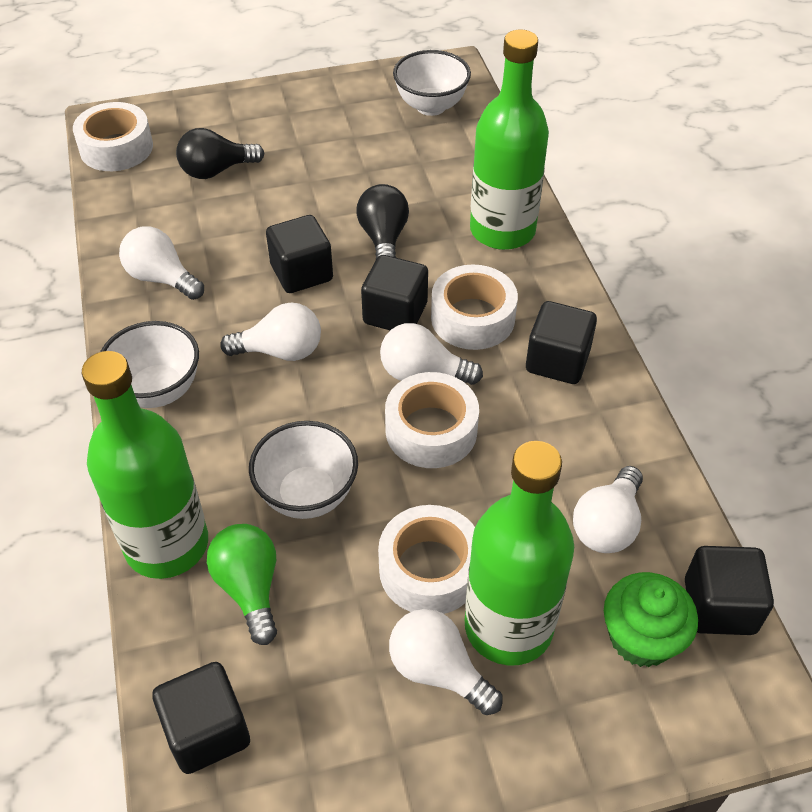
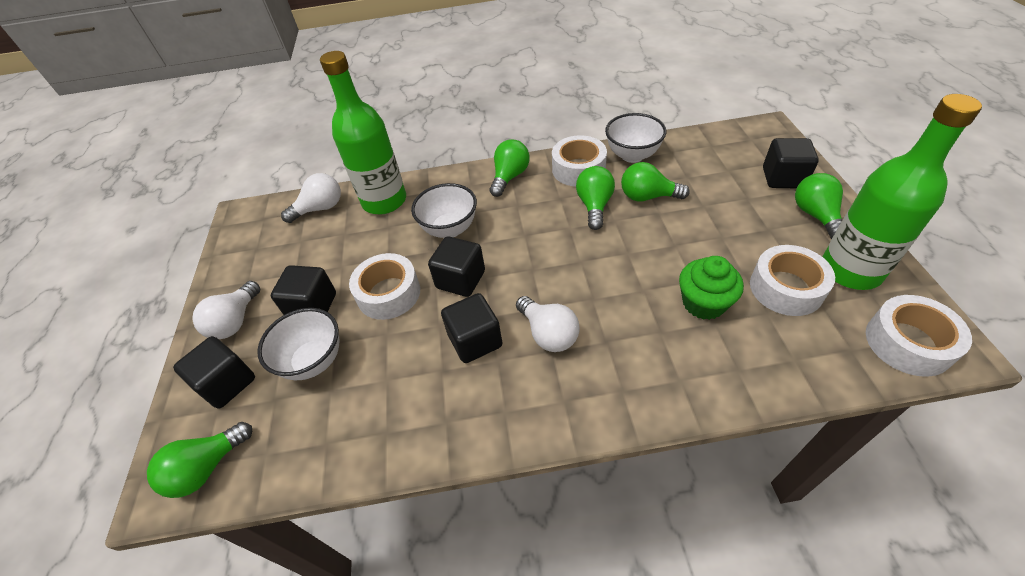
black light bulb: [176,128,264,179] [357,184,409,259] = 2 -> none = 0
green bottle: [82,351,208,579] [465,441,574,666] [470,30,549,250] = 3 -> [320,51,406,214] [822,94,982,290] = 2
green light bulb: [207,524,277,645] = 1 -> [147,422,252,498] [489,139,530,197] [576,166,615,230] [621,162,690,201] [795,173,843,239] = 5
white light bulb: [119,226,204,300] [220,303,321,361] [380,323,483,385] [389,609,503,715] [573,466,643,553] = 5 -> [192,281,260,339] [281,173,341,223] [516,296,580,352] = 3

